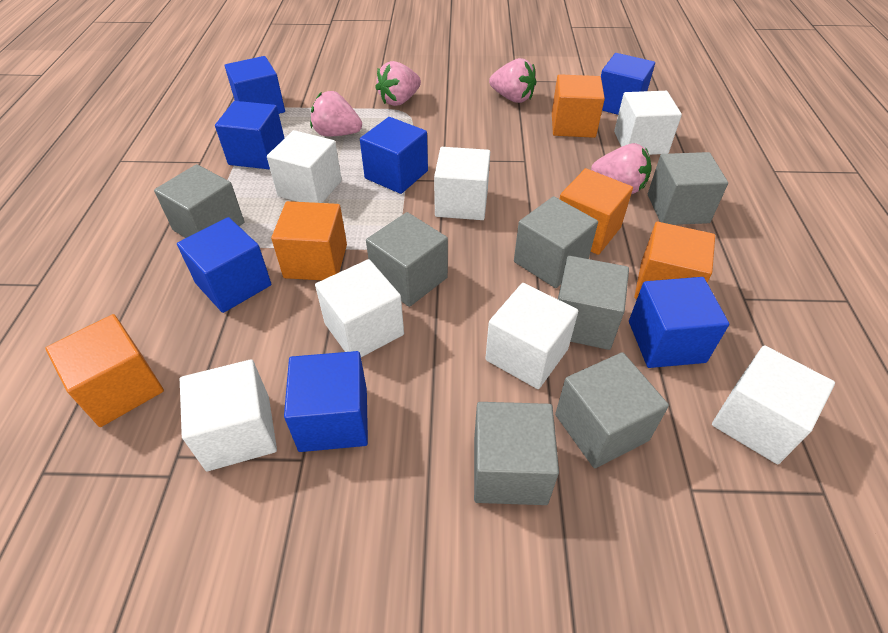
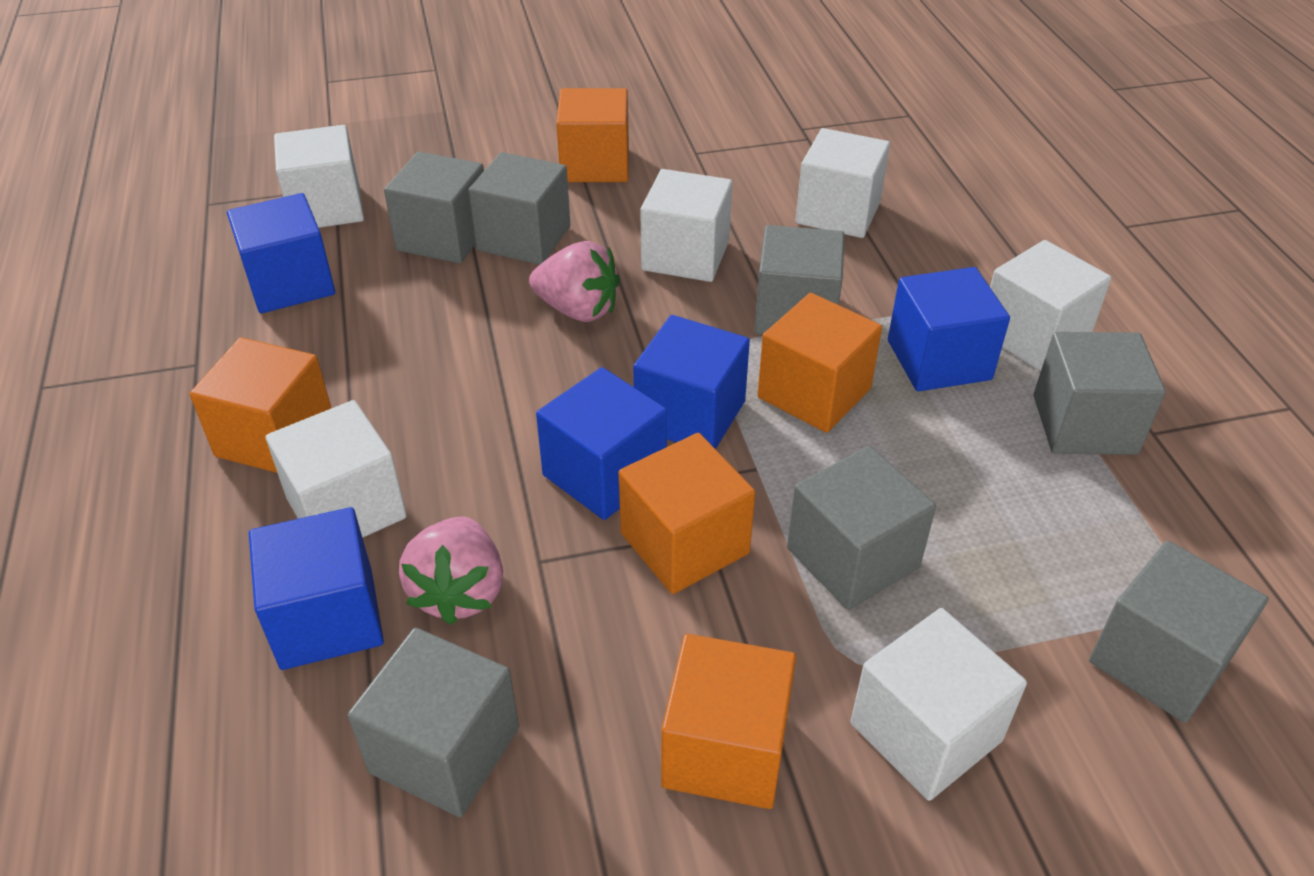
blue cube: [177,217,272,313] [215,101,285,169] [225,56,285,114] [284,351,368,452] [360,117,428,194] [601,53,655,115] [629,277,729,368] = 7 -> [227,193,335,313] [249,507,384,670] [536,367,667,520] [633,315,750,449] [888,267,1010,391] = 5
pink strawberry: [310,91,362,136] [375,61,421,106] [489,58,536,103] [591,143,651,194] = 4 -> [399,517,503,625] [529,241,620,322] = 2
white cube: [180,359,277,471] [267,130,342,203] [315,259,404,357] [434,147,490,220] [485,283,578,389] [614,91,682,155] [712,345,835,464] = 7 -> [266,400,407,538] [274,125,364,228] [640,169,733,282] [796,128,890,238] [850,608,1027,801] [990,240,1111,371] = 6

